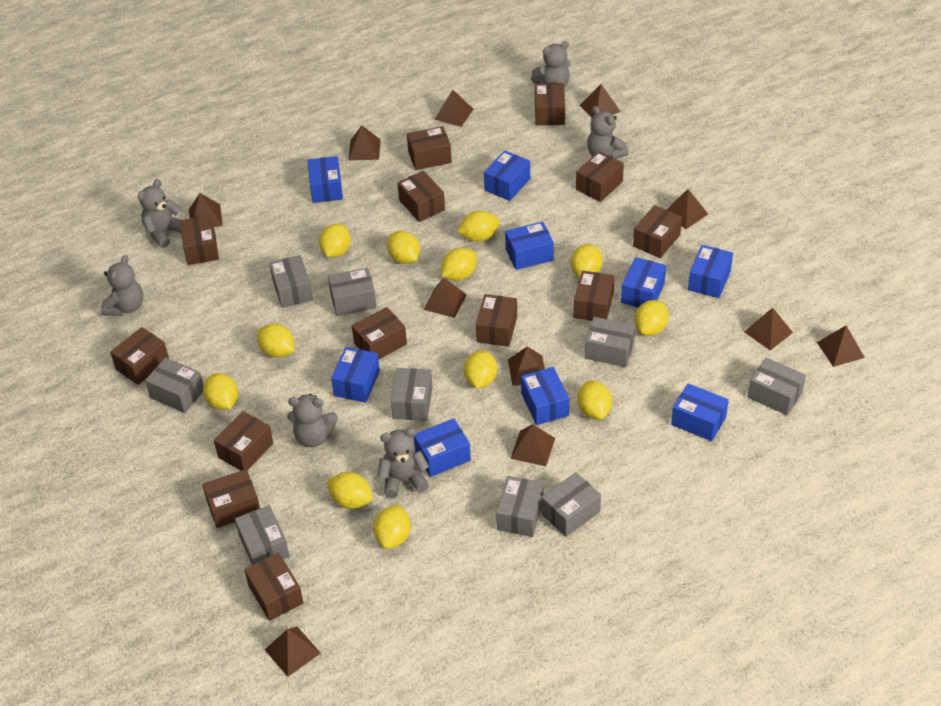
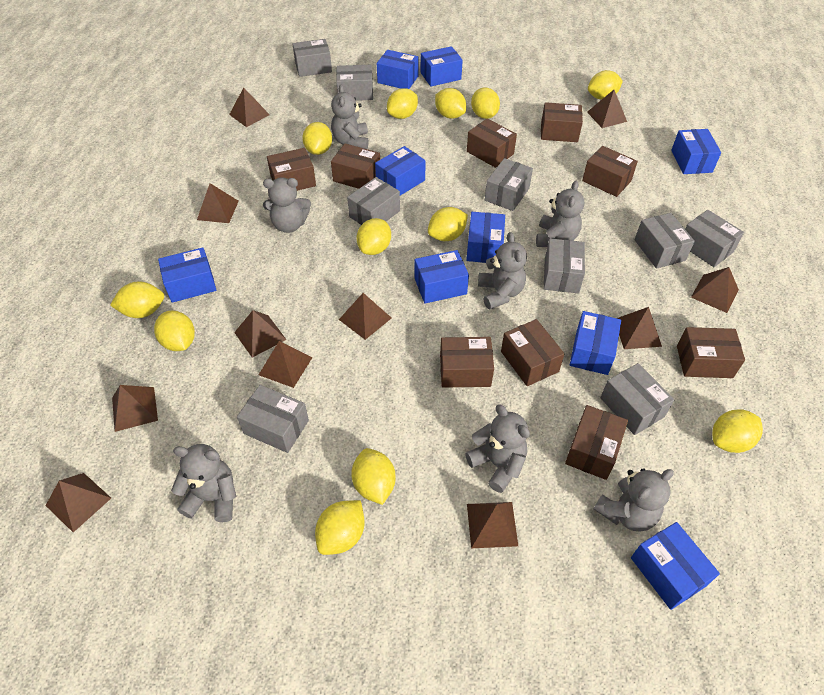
brown box: [110,327,169,385] [180,215,219,265] [202,469,260,528] [214,411,273,471] [244,552,304,621] [352,307,407,360] [397,171,445,222] [407,126,452,170] [476,294,517,347] [535,83,565,125] [574,271,614,321] [576,151,624,202] [633,205,682,258] = 13 -> [267,148,316,191] [331,143,380,189] [440,337,494,388] [467,118,517,168] [501,319,565,386] [541,102,583,142] [565,405,628,480] [582,146,638,197] [677,327,745,378] = 9
grey teddy bear: [101,255,143,316] [137,179,181,248] [287,394,338,447] [378,428,429,498] [531,41,570,87] [587,106,629,159] = 6 -> [171,444,237,522] [263,177,311,233] [331,84,369,149] [465,404,530,493] [478,232,527,309] [536,181,584,247] [593,468,674,531] = 7

